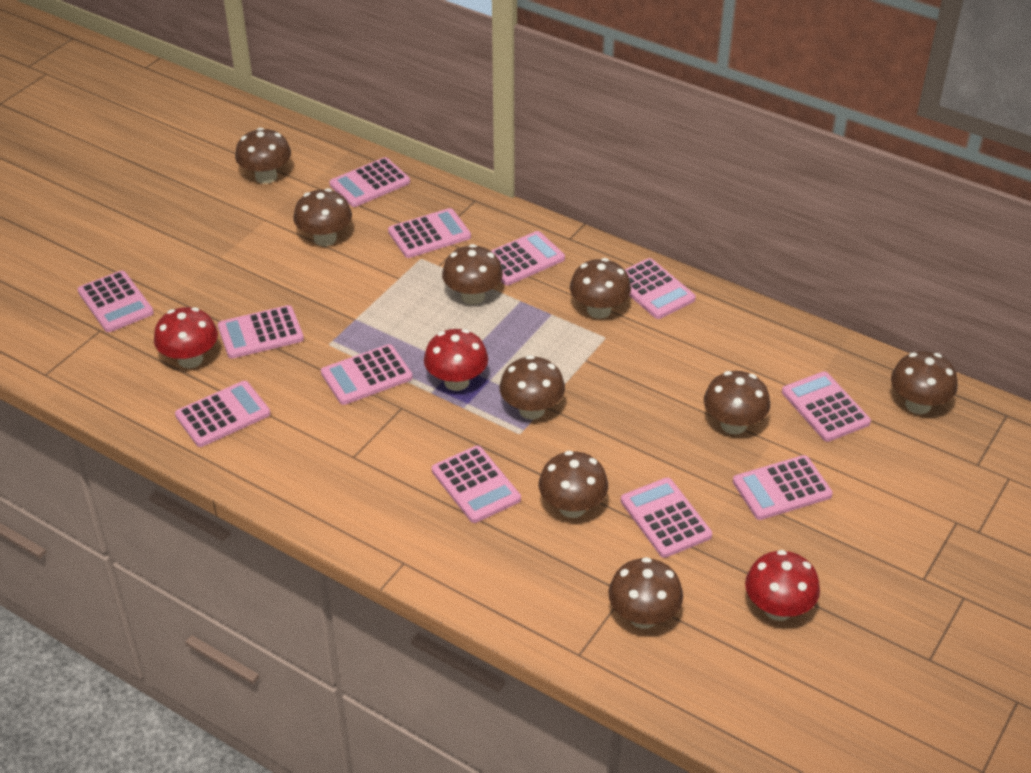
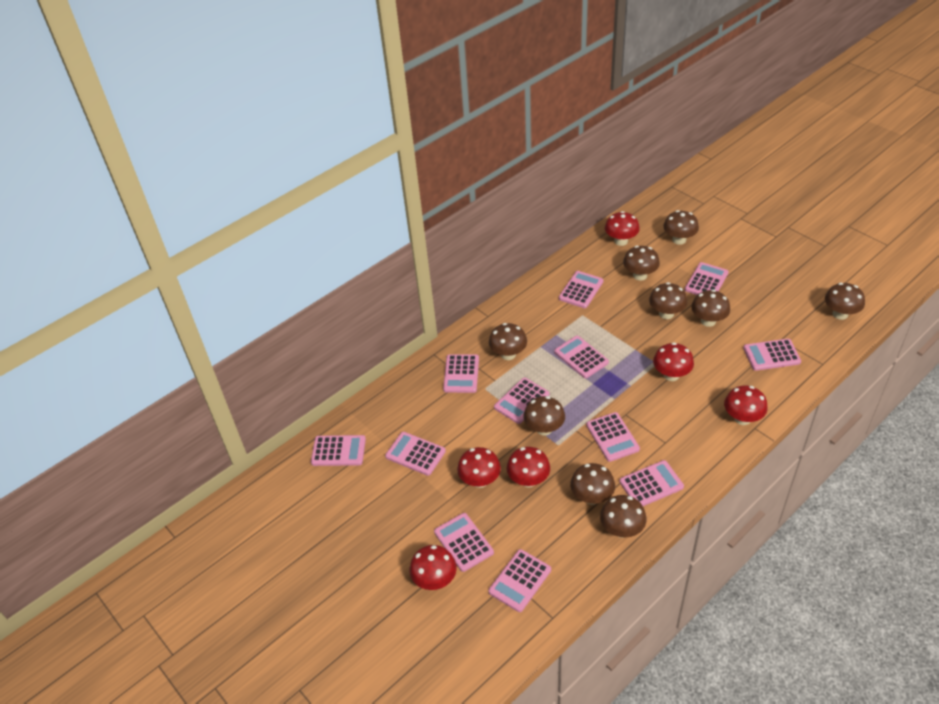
red mushroom: [154,307,218,368] [424,329,488,391] [745,550,820,621] = 3 -> [410,545,457,590] [457,447,501,488] [507,447,550,488] [605,211,640,246] [653,342,694,381] [724,385,768,425] = 6

